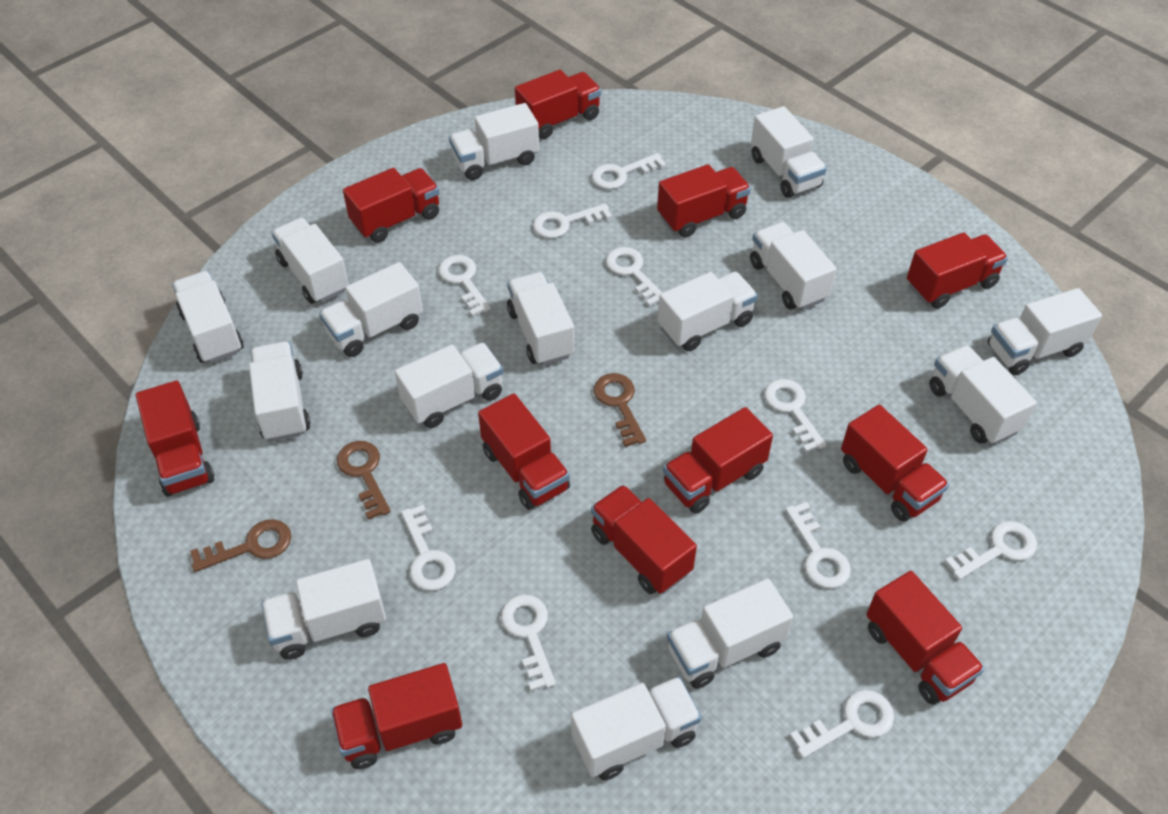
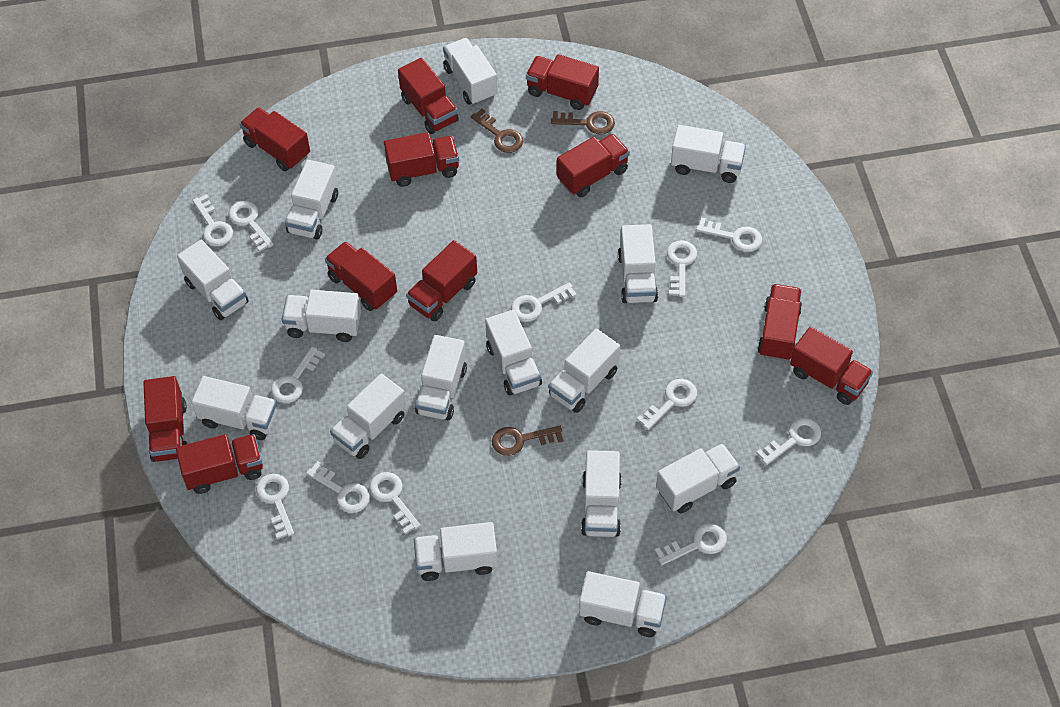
white key: [401,504,456,591] [438,255,491,316] [501,594,556,691] [533,203,612,238] [592,153,666,189] [606,247,662,307] [764,379,827,453] [785,502,851,588] [790,690,894,758] [944,521,1037,580] = 10 -> [192,194,233,246] [228,201,274,252] [256,474,294,539] [271,346,325,403] [306,461,370,513] [369,472,421,534] [511,282,577,322] [637,379,697,430] [655,523,727,565] [667,240,697,297] [696,218,762,252] [756,418,821,465] = 12

